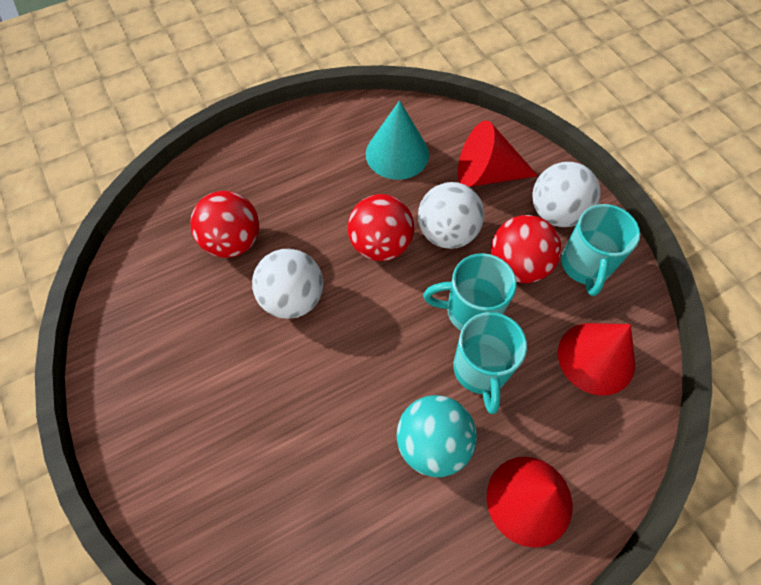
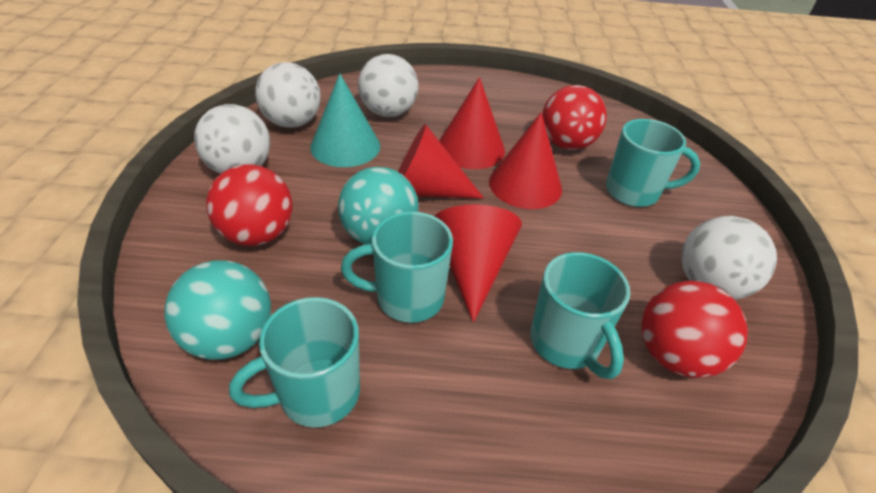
red cone: [458,120,538,187] [487,457,572,548] [558,323,635,396] = 3 -> [398,124,484,199] [435,204,522,323] [439,77,505,169] [489,112,562,209] = 4
turquoise ball: [397,395,477,477] = 1 -> [164,260,271,360] [338,167,419,244] = 2
turquoise mug: [423,253,517,331] [453,312,527,414] [561,204,640,296] = 3 -> [229,297,360,428] [341,211,453,323] [530,252,630,379] [606,119,700,207] = 4
white ball: [252,248,323,319] [418,182,484,249] [532,162,601,227] = 3 -> [194,104,270,174] [255,62,321,128] [358,54,418,117] [681,216,777,300] = 4

